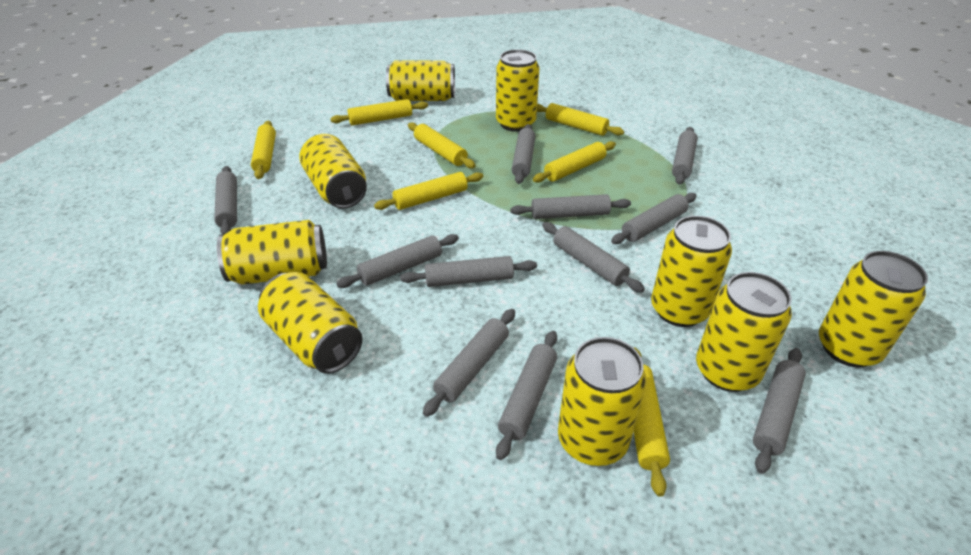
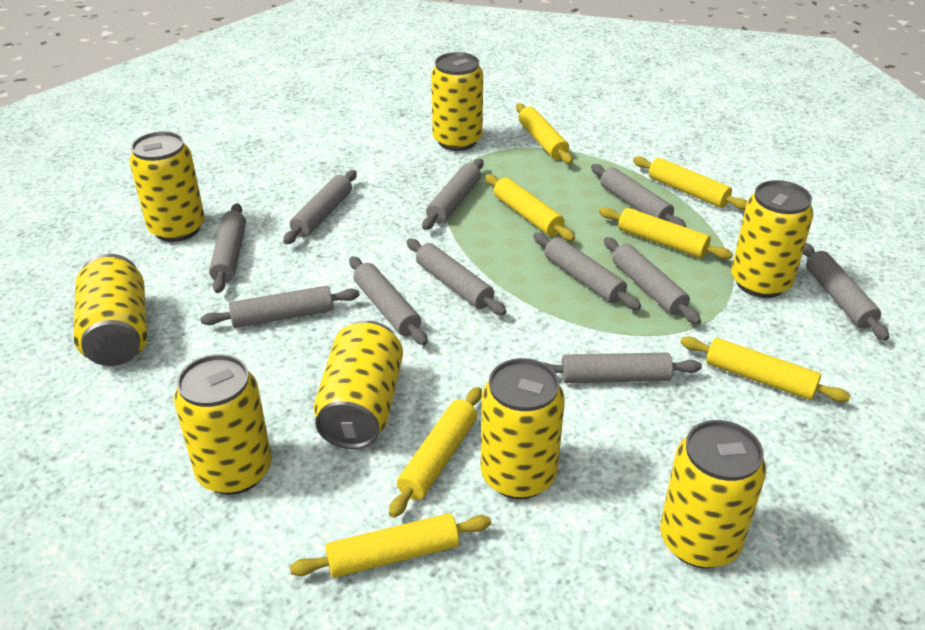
yellow can: [217,220,327,285] [258,272,363,374] [299,134,367,208] [386,60,455,101] [496,49,540,132] [558,337,647,466] [651,216,732,327] [696,272,792,392] [819,251,928,367] = 9 -> [74,254,147,366] [129,131,205,242] [174,354,272,495] [314,320,403,449] [431,52,483,151] [481,358,565,499] [660,420,766,568] [731,180,814,298] = 8

